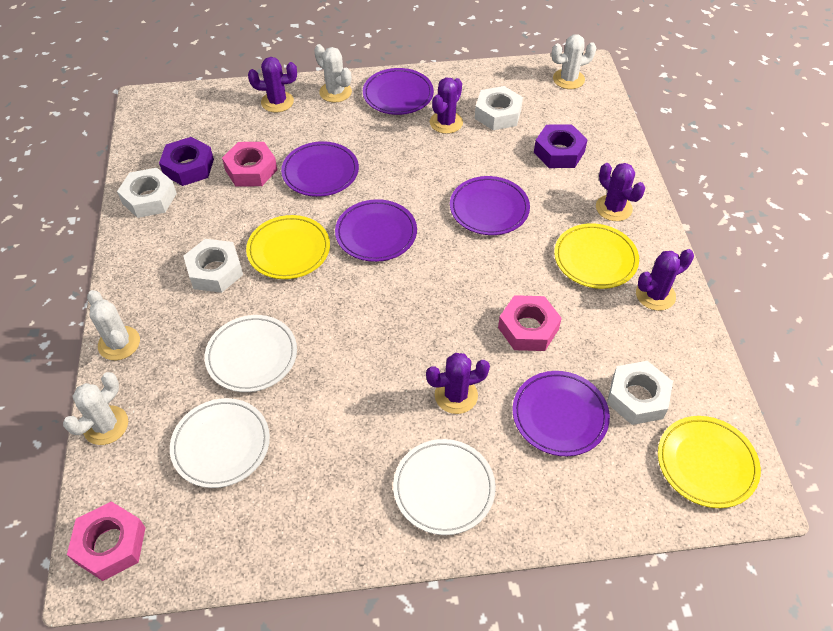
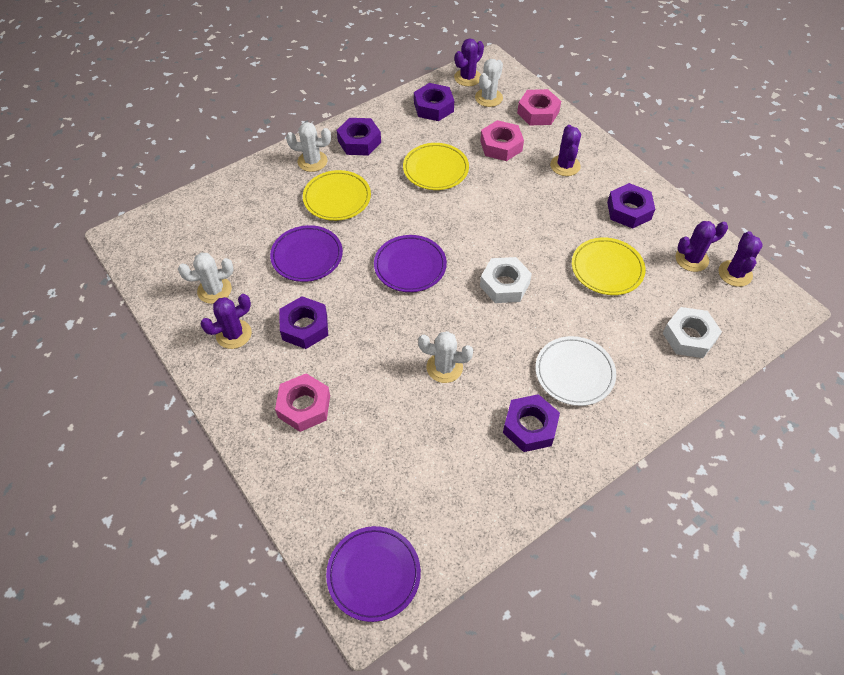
purple nut: [159,137,214,186] [534,124,588,168] = 2 -> [279,296,328,349] [337,118,381,156] [414,83,454,121] [503,394,560,452] [607,183,655,229] = 5
purple plate: [281,141,359,197] [335,199,417,262] [363,68,434,115] [450,176,530,235] [513,371,610,456] = 5 -> [270,225,343,282] [326,526,421,622] [374,235,447,292] = 3
white nut: [117,168,177,218] [183,239,243,293] [475,86,523,130] [607,361,673,425] = 4 -> [480,257,532,303] [663,307,722,358] = 2
white plate: [170,398,270,488] [205,315,297,392] [393,439,496,535] = 3 -> [535,336,616,406] = 1

